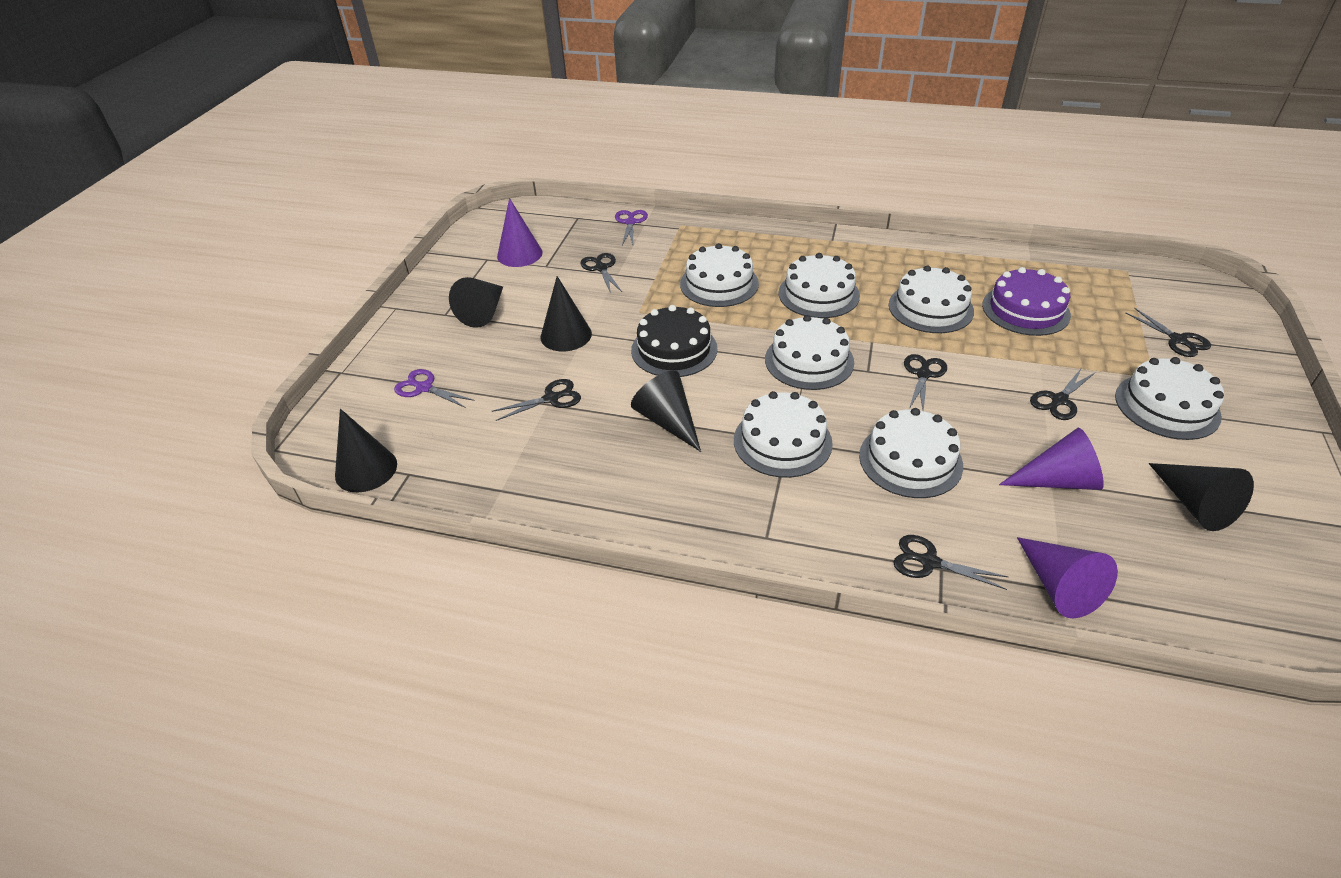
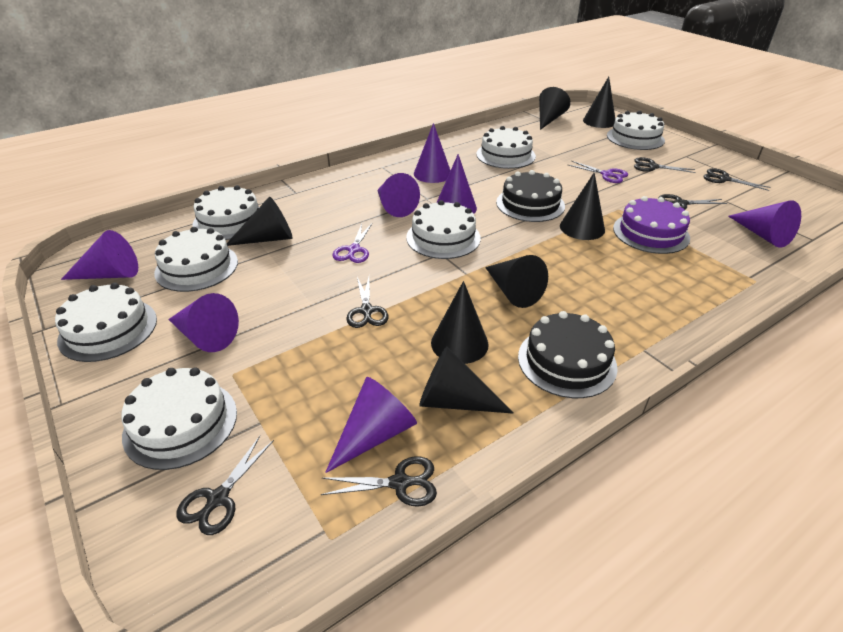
black cake: [631,305,717,377] = 1 -> [496,170,565,222] [518,311,618,398] = 2
black cone: [335,409,397,492] [449,277,503,328] [540,276,592,351] [631,371,701,452] [1148,463,1254,531] = 5 -> [227,197,293,246] [419,346,514,414] [431,281,489,364] [485,255,548,308] [539,87,571,130] [560,172,605,240] [583,77,615,128] = 7
purple cone: [497,198,543,267] [999,427,1104,490] [1017,537,1118,618] = 3 -> [61,230,138,280] [168,293,239,352] [325,377,417,473] [377,173,420,217] [414,123,451,183] [436,154,477,214] [728,200,801,248] = 7

